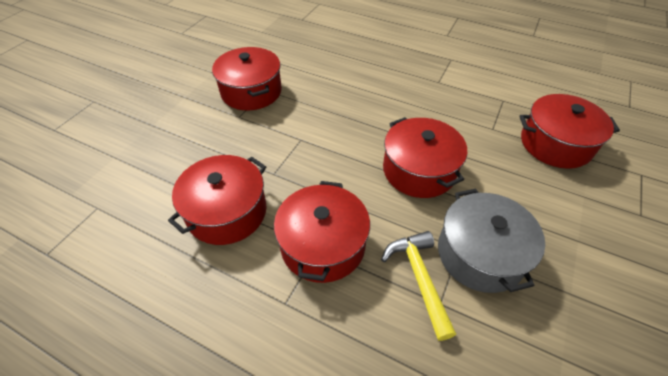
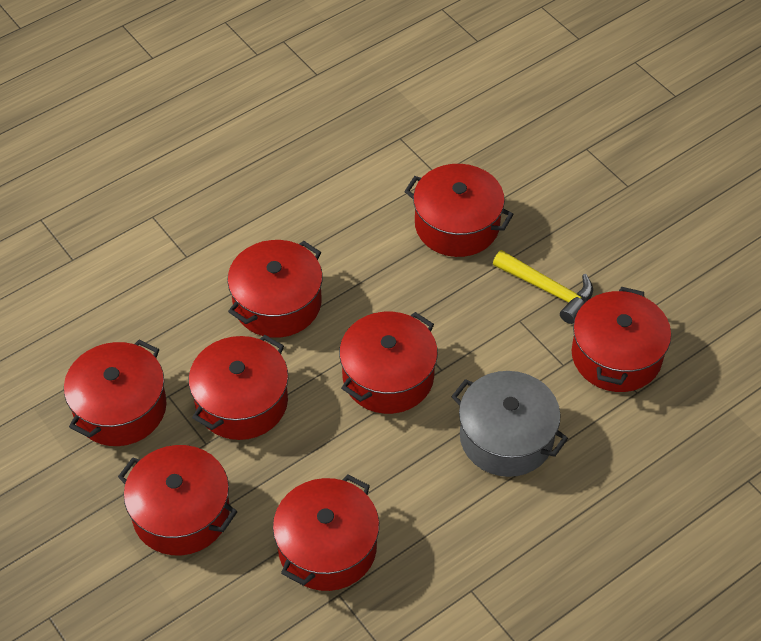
red pot: [168,155,267,245] [212,47,282,110] [274,181,370,283] [383,117,467,198] [519,94,620,169] = 5 -> [64,339,167,446] [118,445,237,555] [189,335,288,440] [227,240,323,338] [273,474,379,591] [339,312,438,414] [404,164,514,257] [572,287,671,392] = 8

